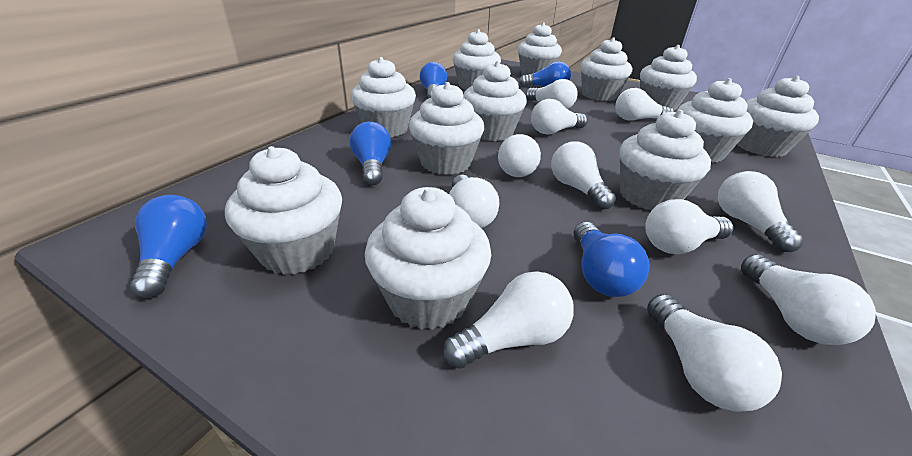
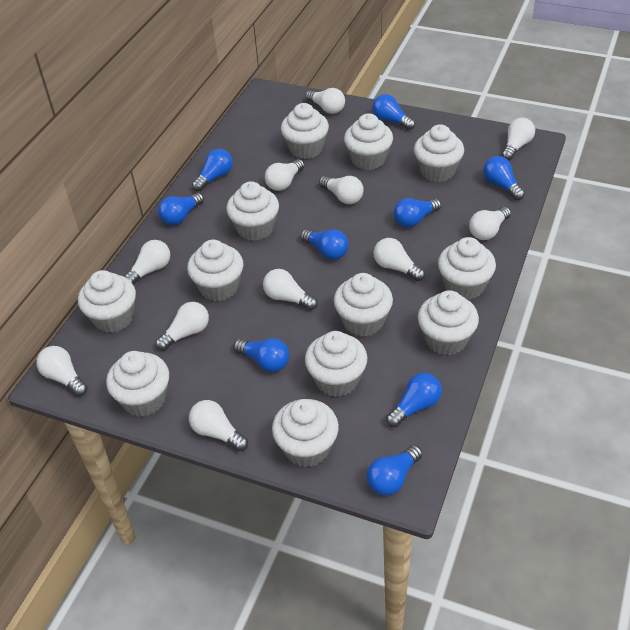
blue light bulb: [130,195,207,298] [350,122,391,185] [420,62,447,98] [519,61,571,87] [574,222,650,297] = 5 -> [158,193,204,225] [192,149,233,191] [234,338,290,372] [300,229,349,260] [367,445,423,496] [372,94,415,130] [386,373,442,427] [394,198,441,227] [483,156,525,200] = 9

